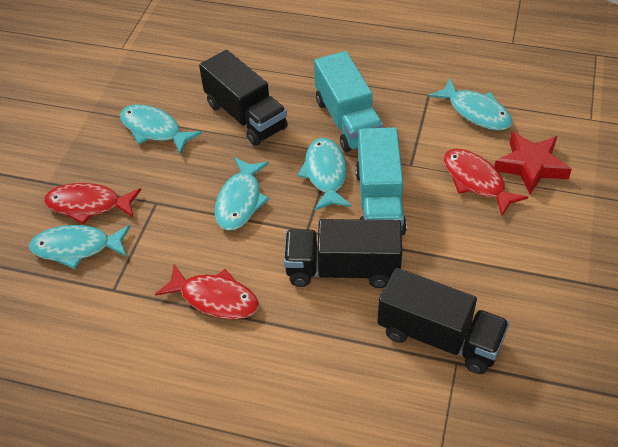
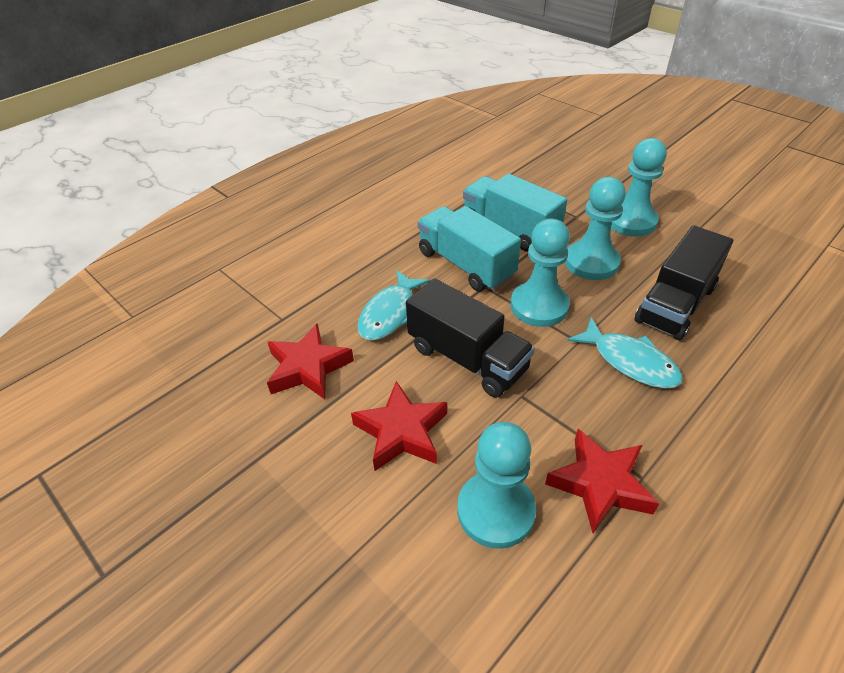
black truck: [199,50,288,146] [284,219,402,288] [377,268,510,374] = 3 -> [406,278,535,398] [635,225,733,340] = 2
red fish: [44,183,141,225] [155,264,259,319] [443,149,528,216] = 3 -> none = 0
red star: [494,132,572,195] = 1 -> [267,323,354,399] [351,381,447,471] [545,429,659,533] = 3
turquoise fish: [29,225,130,269] [120,105,202,155] [215,157,269,230] [298,138,352,211] [429,79,513,130] = 5 -> [358,270,430,341] [567,317,683,389] = 2
turquoise pawn: none = 0 -> [457,422,536,549] [511,219,570,327] [565,177,626,280] [611,138,667,236] = 4

